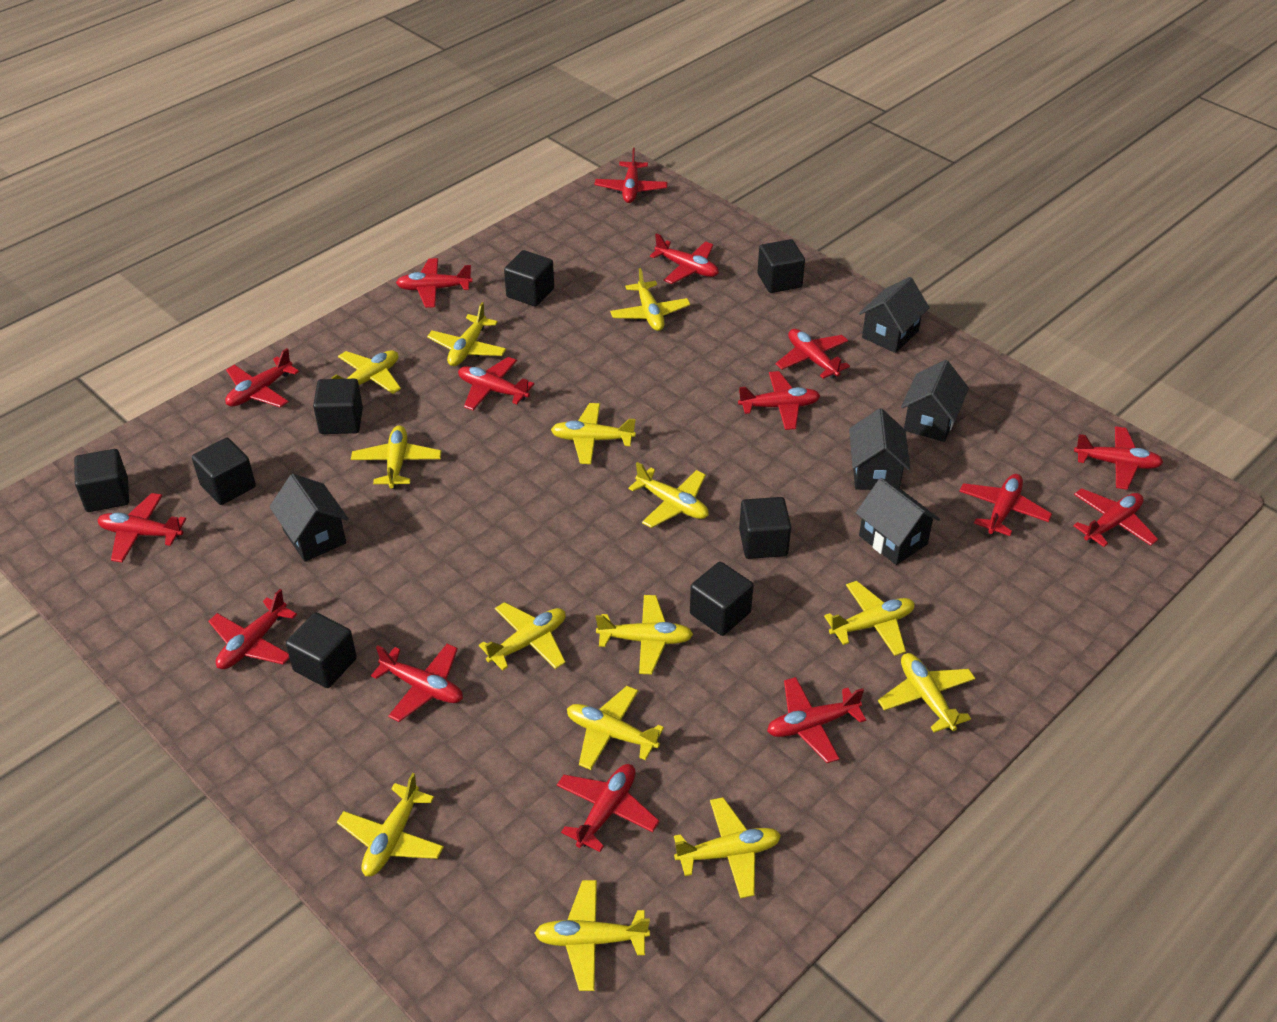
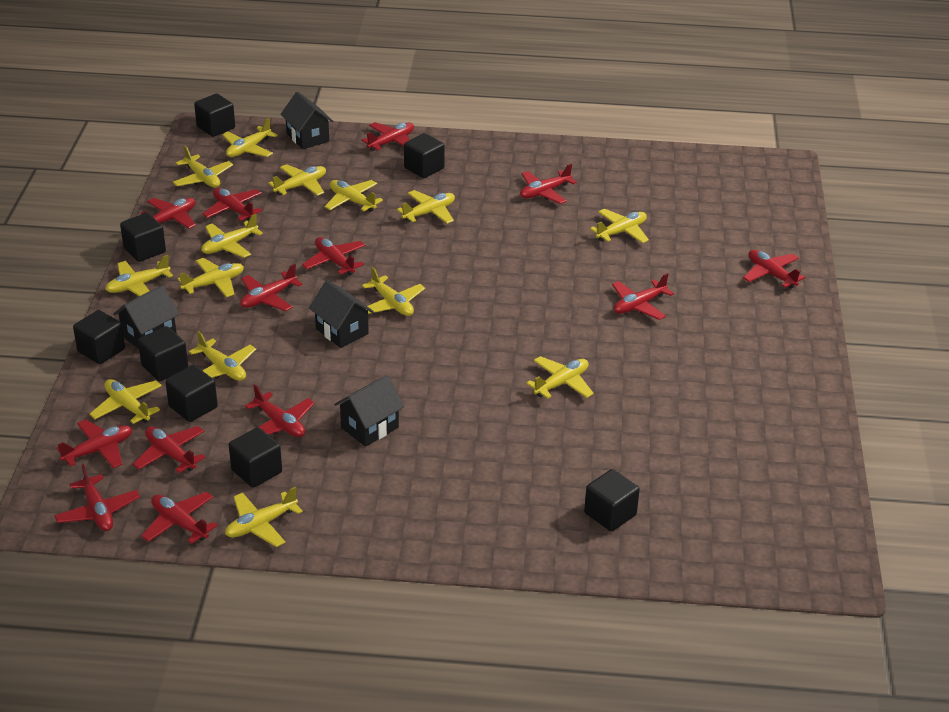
black house: [270,474,349,562] [849,408,910,490] [856,478,940,565] [859,277,930,353] [901,360,969,442] = 5 -> [113,285,179,349] [281,92,333,149] [309,280,374,348] [334,375,404,447] = 4
red plane: [98,493,186,562] [208,589,297,669] [225,348,299,407] [371,644,463,722] [396,258,473,308] [458,357,534,410] [557,764,660,852] [595,148,668,203] [650,233,719,284] [738,371,820,430] [767,677,866,763] [776,329,850,379] [959,474,1052,536] [1073,488,1158,547] [1074,426,1163,490] = 15 -> [54,464,140,531] [56,419,132,468] [133,426,206,473] [141,198,196,229] [141,492,218,544] [202,188,262,221] [240,264,303,311] [245,384,315,437] [302,237,365,275] [362,122,414,151] [520,164,577,204] [612,273,674,320] [743,250,805,289] = 13

